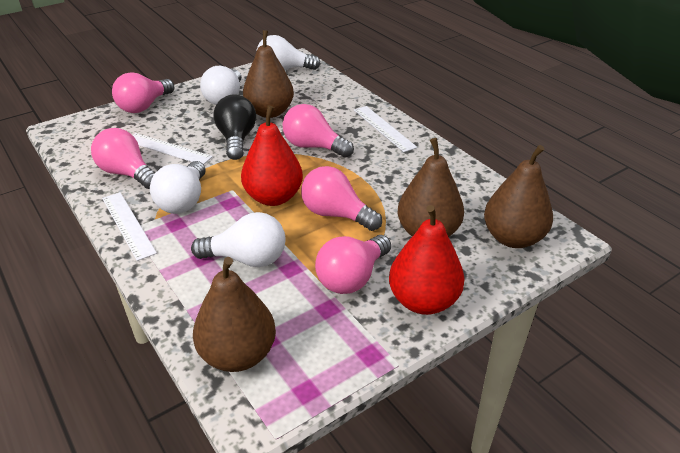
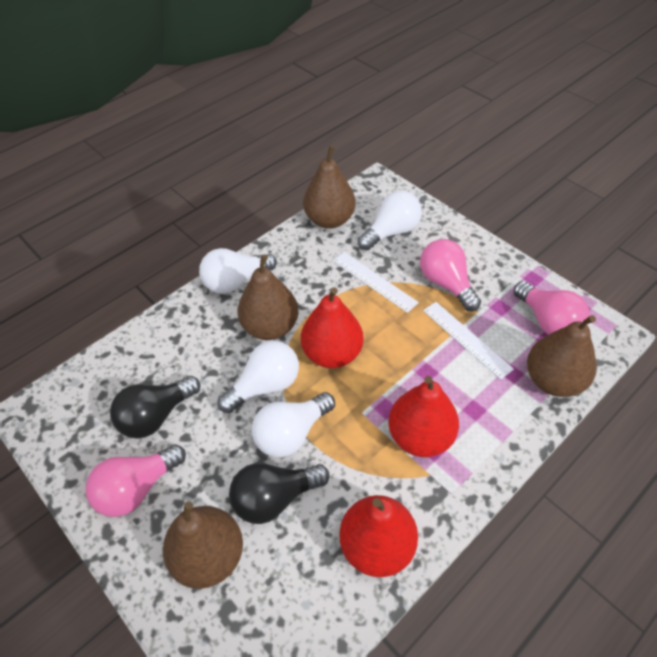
black light bulb: [213,94,256,160] = 1 -> [110,376,200,439] [229,463,330,524] = 2
pink light bulb: [91,128,155,189] [112,72,174,113] [282,104,354,157] [301,166,382,231] [315,235,391,294] = 5 -> [86,444,186,517] [420,239,481,311] [513,281,590,335] = 3
red pear: [241,105,303,206] [389,205,464,315] = 2 -> [301,287,364,368] [339,495,418,577] [388,376,459,457] = 3
white ruler: [102,192,157,261] [133,133,213,165] [354,106,417,152] = 3 -> [333,252,419,313] [423,302,514,380] = 2

